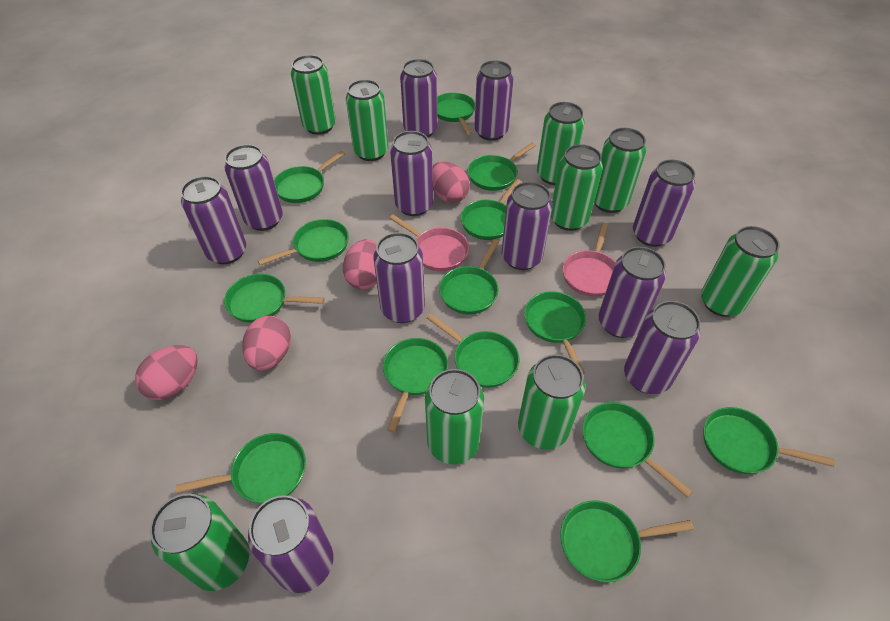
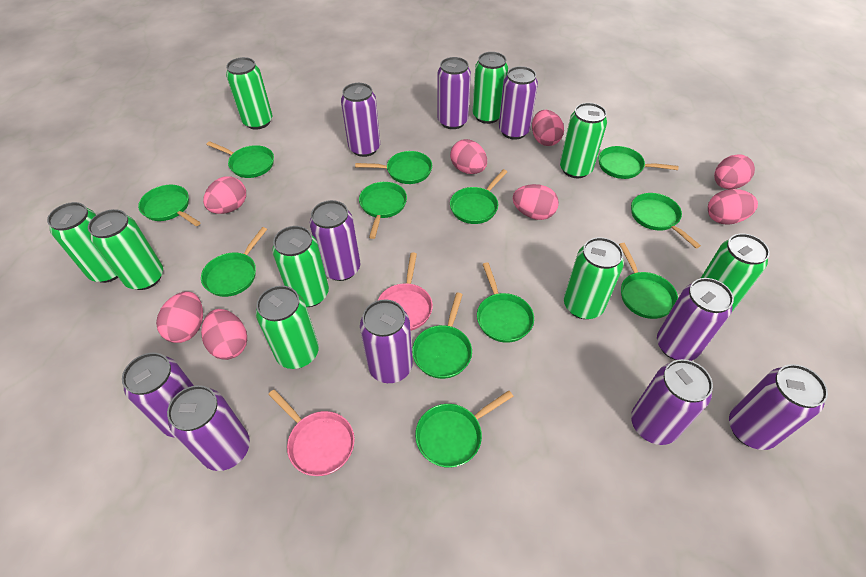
green pan: [176,433,306,504] [224,274,325,323] [258,219,349,266] [274,151,345,203] [383,338,448,433] [427,314,519,388] [437,92,475,135] [439,239,499,314] [461,179,521,240] [468,143,536,191] [524,291,586,374] [561,500,694,582] [582,402,693,498] [704,407,835,474] = 14 -> [138,185,201,226] [201,227,267,297] [206,141,274,178] [355,151,432,184] [359,182,407,239] [412,292,472,379] [415,391,513,468] [450,169,507,224] [477,263,534,343] [599,146,679,179] [619,243,678,319] [631,193,701,248] = 12
pink egg: [135,345,198,400] [242,316,291,371] [343,239,377,290] [433,161,470,203] = 4 -> [156,292,203,343] [201,309,247,360] [203,176,246,214] [450,139,487,174] [513,184,559,220] [532,110,564,146] [708,189,758,225] [714,154,755,189] = 8
purple can: [181,176,246,264] [224,144,283,231] [248,495,333,593] [373,232,425,323] [390,131,433,216] [400,59,437,137] [474,60,514,141] [502,182,553,270] [599,247,666,338] [624,301,700,394] [633,159,695,247] = 11 -> [122,353,194,437] [167,385,250,471] [310,200,360,281] [341,83,380,157] [360,300,413,383] [437,57,471,129] [499,66,538,140] [631,359,713,445] [657,278,734,361] [729,364,828,450] = 10

